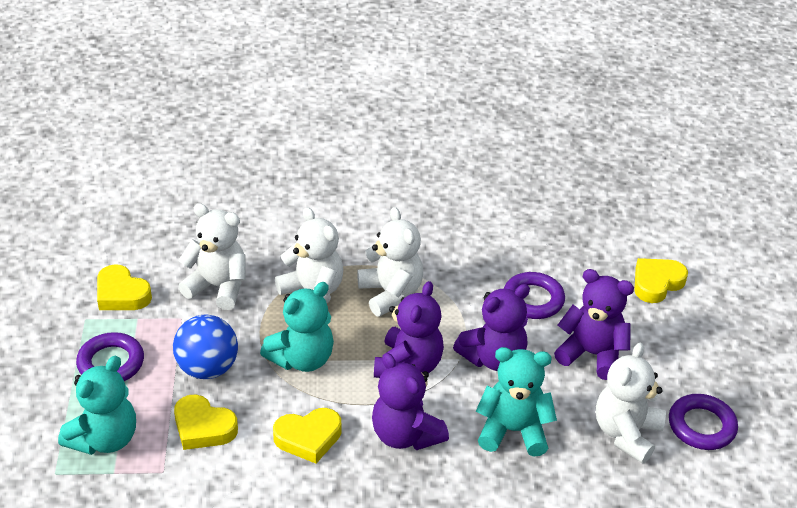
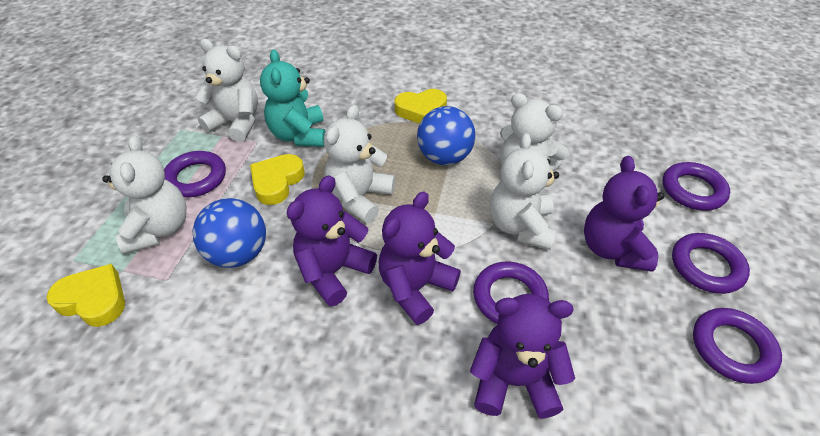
blue ball: [173,315,238,379] = 1 -> [192,198,266,268] [417,106,475,165] = 2
purple ring: [76,332,144,381] [504,272,565,319] [669,394,738,450] = 3 -> [164,151,226,197] [473,261,549,324] [663,162,730,211] [672,233,750,294] [693,308,782,384] = 5
turquoise teddy bear: [58,356,136,455] [260,282,334,372] [476,347,557,457] = 3 -> [260,49,326,147] = 1
white teddy bear: [178,203,245,310] [275,207,344,303] [357,207,423,317] [596,343,666,464] = 4 -> [102,135,187,254] [195,39,258,142] [324,105,395,223] [490,133,559,250] [500,93,568,171] = 5
yellow heart: [97,264,152,310] [174,395,238,450] [273,408,341,464] [634,258,688,303] = 4 -> [46,264,125,327] [250,154,305,205] [395,89,447,124] = 3

